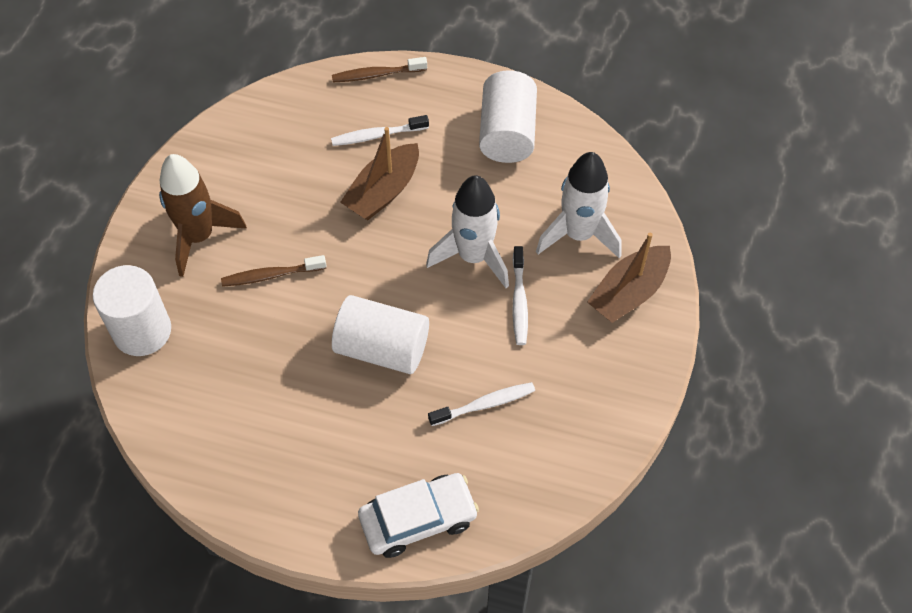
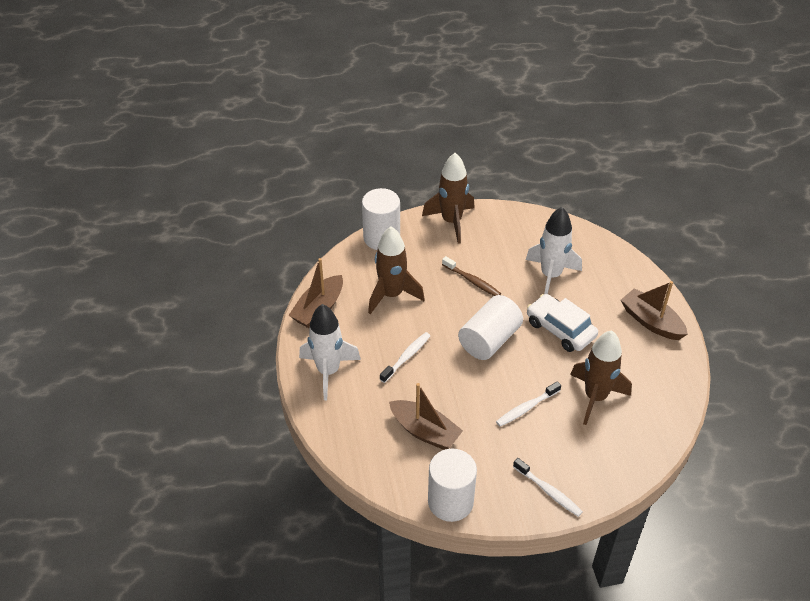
brown boat: [340,127,419,220] [587,233,671,323] = 2 -> [289,258,343,328] [389,383,463,450] [621,281,688,340] = 3
brown rocket: [159,154,247,277] = 1 -> [368,227,425,314] [422,153,475,244] [570,331,632,425] = 3
brown toothbrush: [221,255,326,287] [332,57,427,82] = 2 -> [442,256,501,296] = 1

